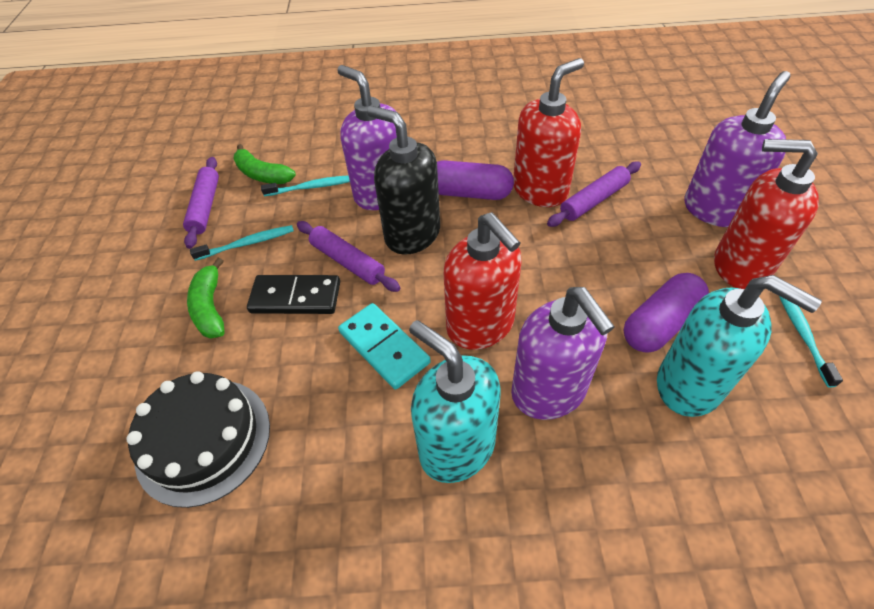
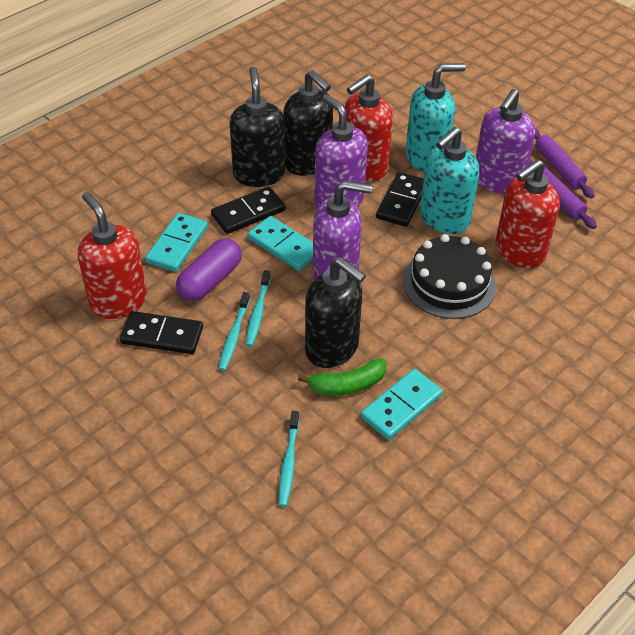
black domino: [247,275,340,314] = 1 -> [120,311,203,354] [211,187,286,234] [376,172,424,227] = 3
black soap dispenser: [367,106,440,255] = 1 -> [230,67,285,187] [283,70,333,176] [305,257,366,368] = 3
green banana: [187,258,225,339] [233,144,296,184] = 2 -> [298,359,387,396] = 1
purple capsule: [437,160,514,200] [624,273,709,353] = 2 -> [176,238,242,302] = 1
purple rolling pin: [183,157,219,249] [297,221,400,292] [547,161,641,227] = 3 -> [528,158,597,229] [535,128,595,199] = 2
turquoise domino: [338,303,431,390] = 1 -> [145,213,208,272] [248,216,313,271] [361,369,443,440] = 3

